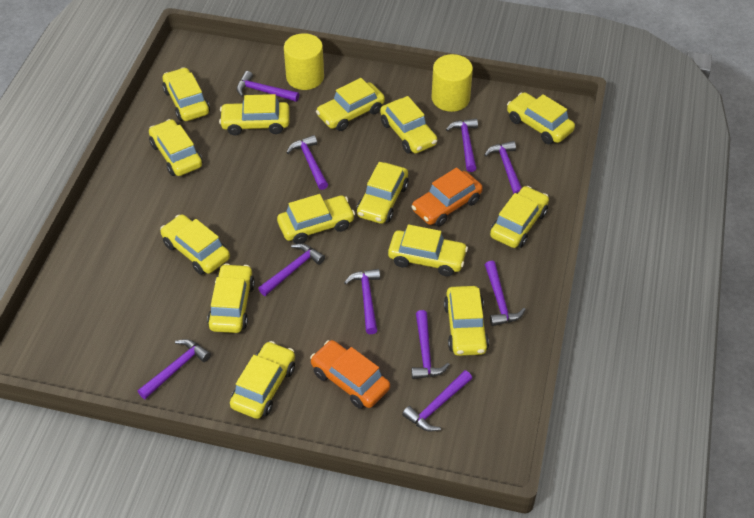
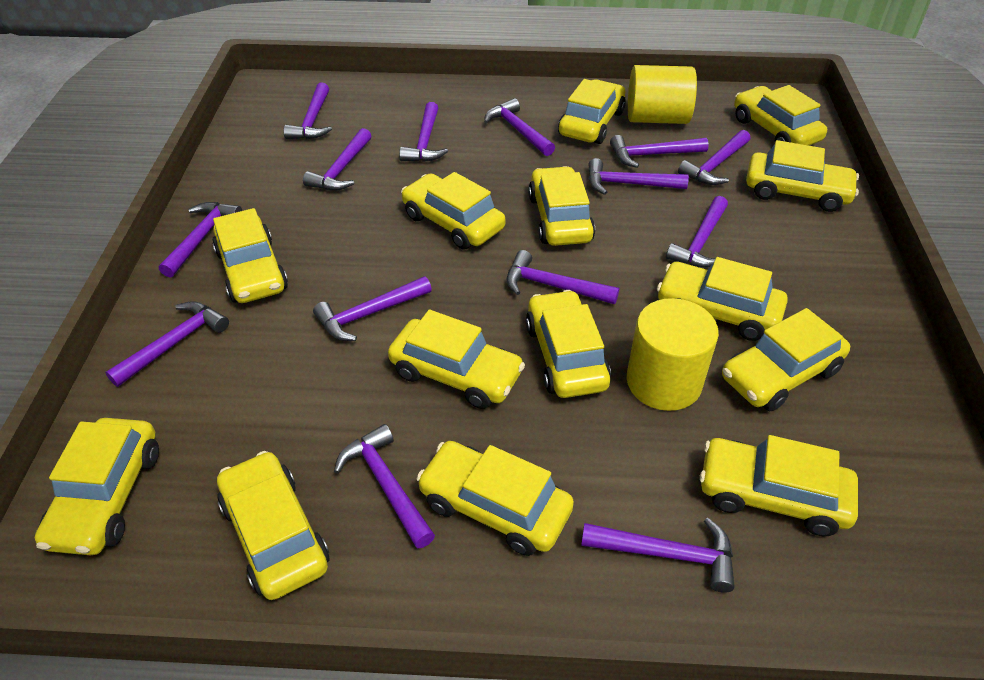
orange car: [310,340,390,409] [411,167,483,227] = 2 -> none = 0
purple hammer: [138,339,211,399] [237,71,299,102] [258,243,325,296] [286,135,328,190] [344,269,380,334] [402,370,472,431] [411,310,450,379] [446,118,478,172] [484,141,522,194] [485,261,526,326] = 10 -> [105,301,229,387] [159,202,242,278] [283,83,332,139] [303,128,371,191] [313,276,432,341] [334,424,435,548] [399,102,448,162] [484,98,555,156] [507,250,619,305] [581,518,735,593] [589,158,689,195] [610,135,709,168] [666,196,728,268] [678,130,750,185] = 14

